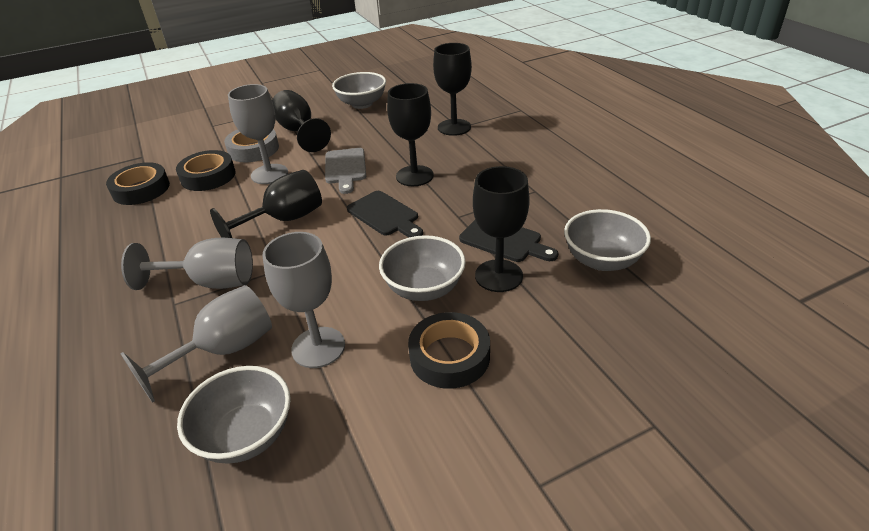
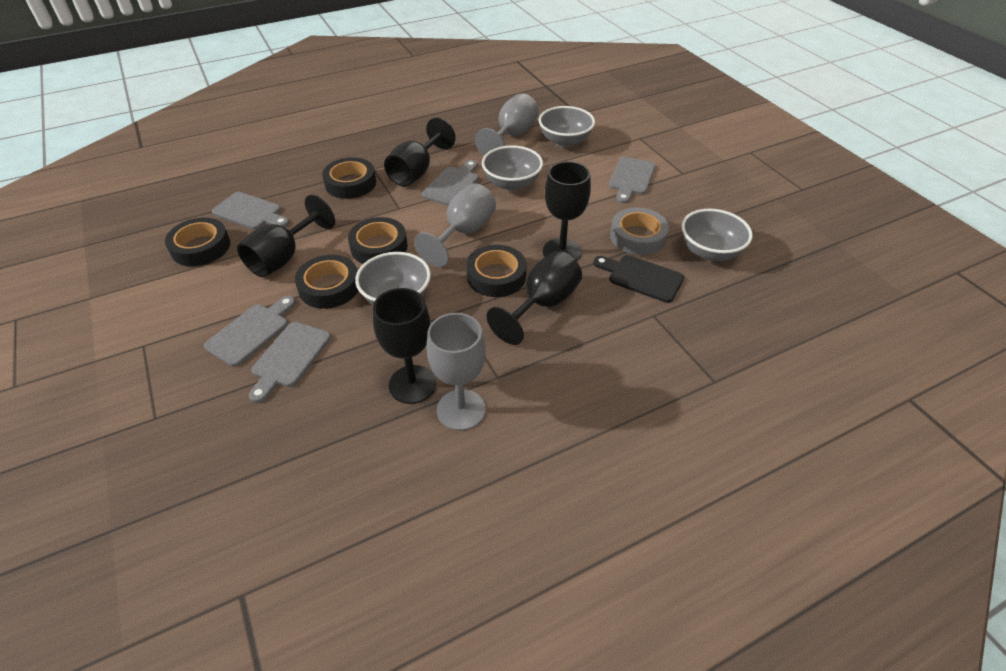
black cutting board: [347,191,423,237] [459,220,558,262] = 2 -> [593,255,684,303] = 1
black tape: [106,162,170,205] [176,150,235,191] [408,312,490,389] = 3 -> [165,218,230,266] [295,255,359,309] [322,157,376,199] [348,217,408,264] [466,245,526,297] = 5
grey cutting board: [325,148,366,194] = 1 -> [204,296,296,367] [212,192,289,229] [249,322,331,403] [422,160,479,206] [609,157,656,203] = 5
grey goblet: [120,285,272,403] [121,238,253,290] [228,84,288,184] [263,232,345,368] = 4 -> [414,183,496,267] [427,313,486,431] [475,93,538,156] = 3

